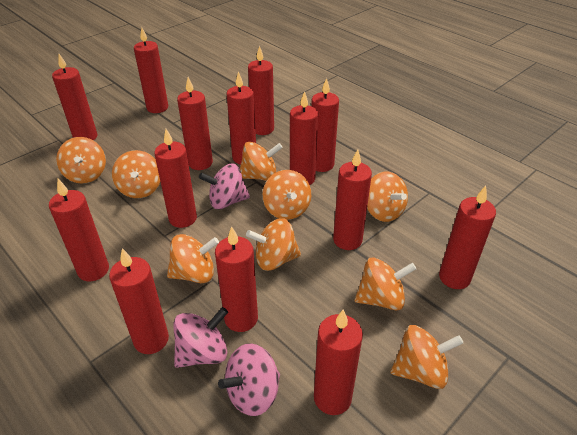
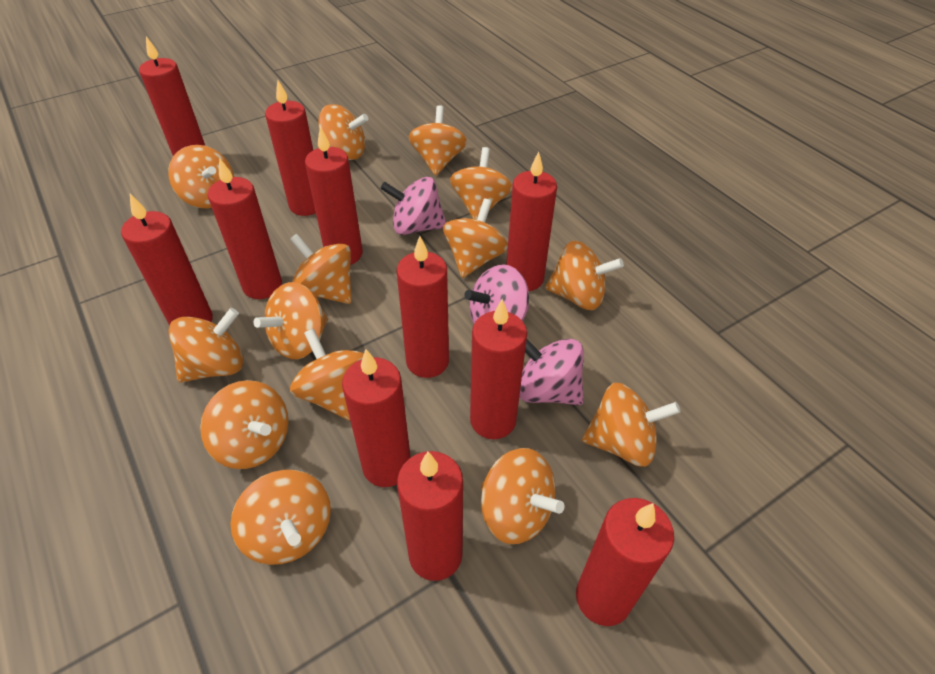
orange spinning top: [56,137,106,183] [112,150,160,198] [167,234,219,283] [240,142,283,181] [246,218,301,271] [263,170,311,220] [355,258,416,311] [367,172,408,222] [391,325,463,389] = 9 -> [168,145,234,209] [169,308,244,383] [200,380,289,469] [230,470,331,565] [254,282,328,359] [290,234,352,304] [290,329,364,420] [318,104,368,160] [409,105,467,176] [443,199,508,278] [450,147,512,220] [481,448,564,544] [545,241,624,310] [582,383,681,467] = 14
red candle: [49,179,109,281] [52,54,97,140] [109,248,169,354] [134,27,168,113] [154,129,197,228] [177,77,213,170] [215,227,258,332] [227,71,256,164] [248,46,274,135] [290,91,318,185] [311,78,339,172] [314,309,363,415] [333,149,372,250] [439,186,496,289] = 14 -> [121,194,213,326] [139,36,205,156] [208,158,282,299] [265,80,316,216] [305,127,363,265] [342,349,411,487] [397,236,449,378] [397,451,463,581] [470,299,527,439] [506,151,557,291] [576,498,674,626] = 11

